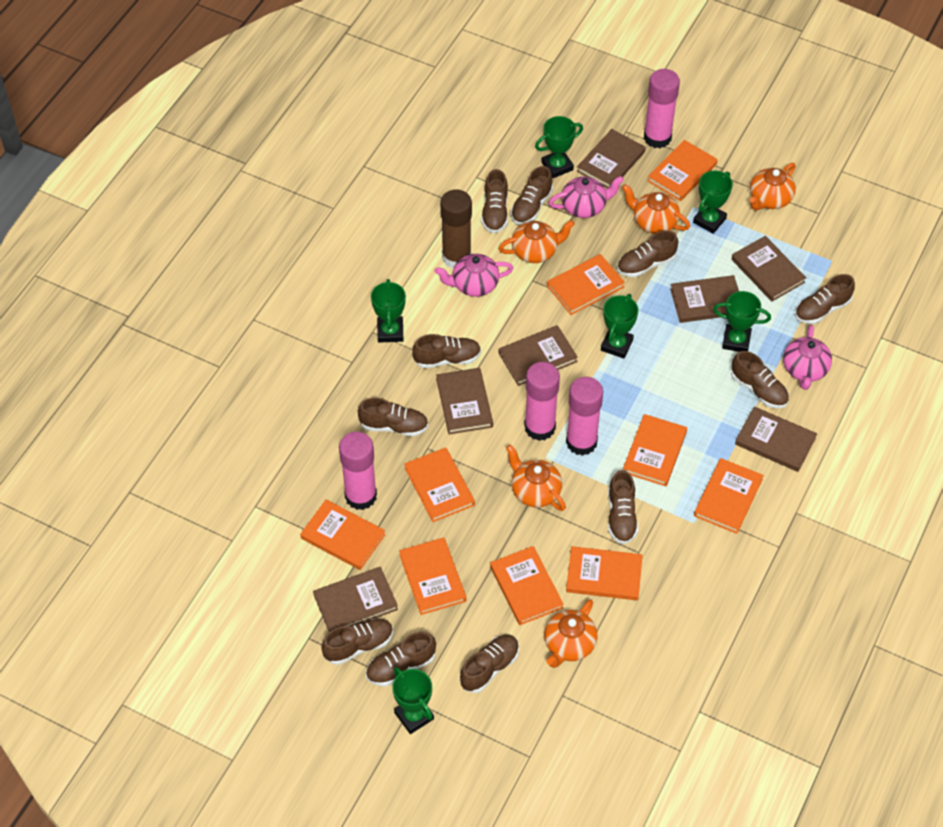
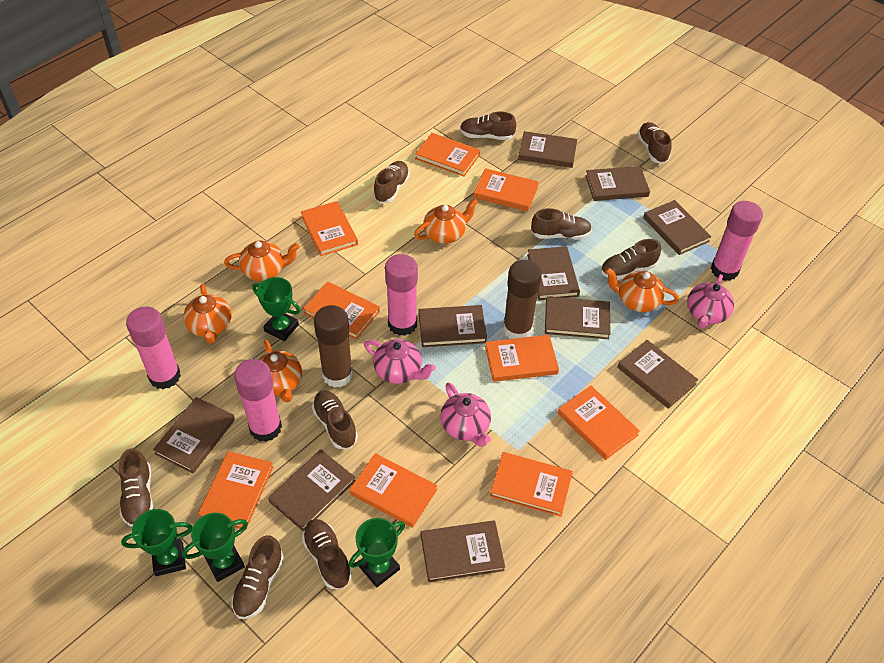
brown book: [313,567,398,632] [436,368,493,434] [499,325,578,386] [577,129,645,188] [670,275,739,323] [732,236,806,302] [735,406,817,472] = 7 -> [153,397,235,473] [268,450,355,531] [419,305,487,347] [421,521,505,582] [518,131,577,168] [527,246,580,300] [545,296,611,339] [585,166,650,201] [617,340,698,409] [643,200,712,255] = 10
brown glue stick: [440,189,472,268] = 1 -> [314,305,353,388] [503,260,542,339] = 2
brown shoe: [321,619,393,665] [358,398,428,437] [366,631,436,686] [412,334,481,368] [460,635,519,693] [481,169,508,233] [511,166,553,225] [608,470,638,544] [617,231,678,277] [731,351,789,408] [795,274,855,324] = 11 -> [119,448,153,527] [231,535,284,619] [302,519,352,589] [312,390,358,449] [373,161,410,203] [460,112,516,140] [531,208,592,239] [601,239,661,280] [637,122,672,164] = 9
green trophy: [371,279,406,342] [392,667,434,734] [535,116,583,178] [601,294,638,359] [693,171,733,234] [713,291,771,352] = 6 -> [121,509,193,576] [182,513,248,582] [252,277,300,341] [349,518,405,587] = 4

